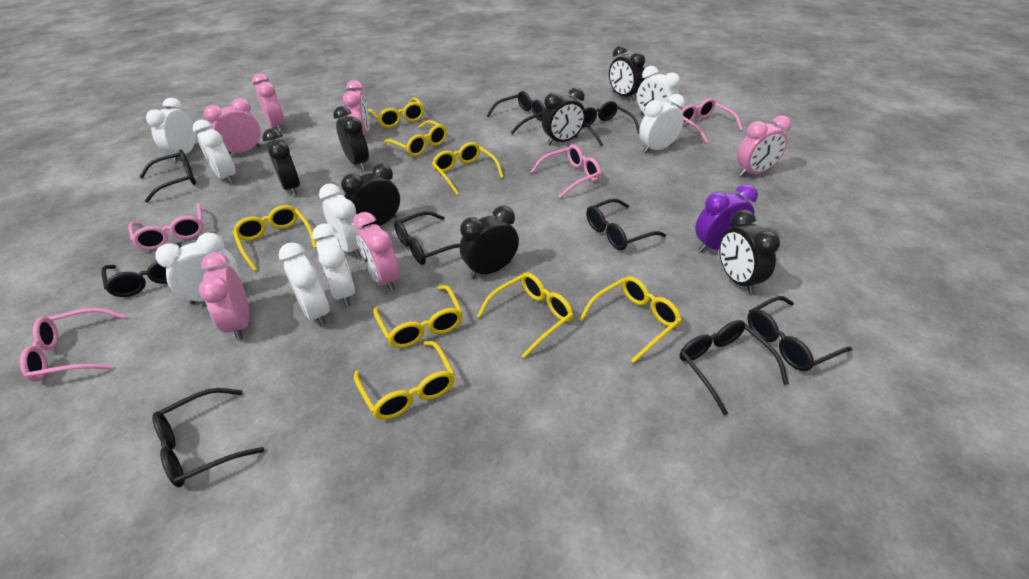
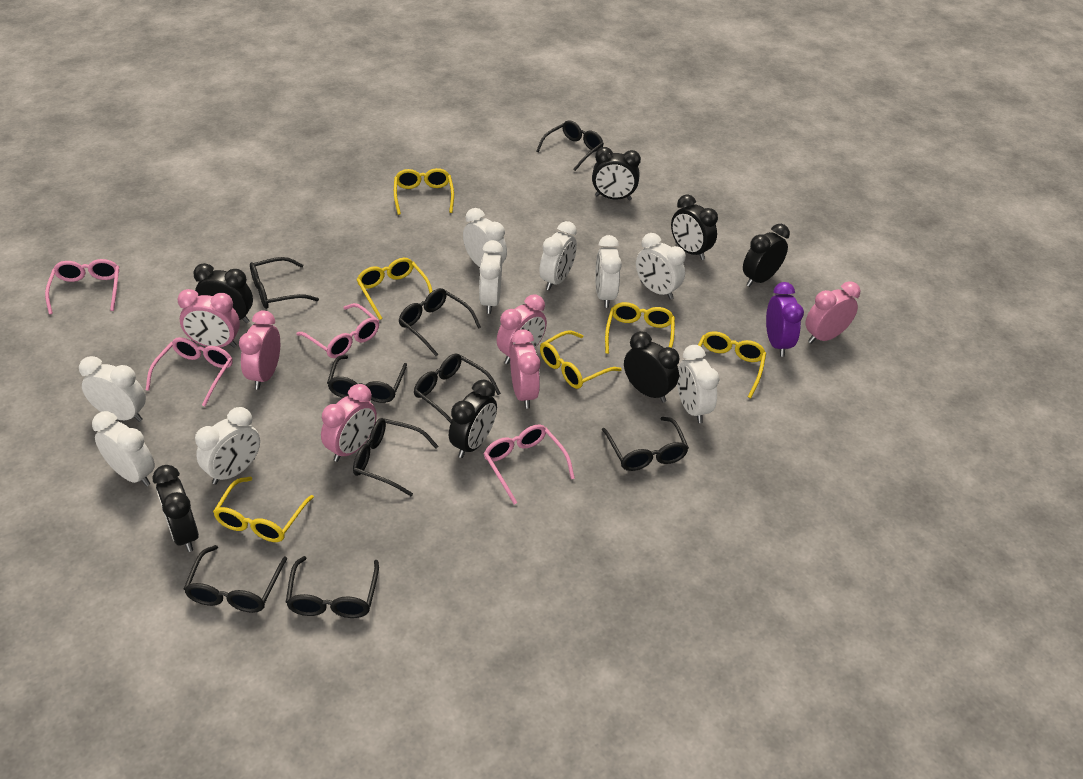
white clock: [146,98,196,162] [155,233,238,304] [193,119,236,184] [279,242,330,326] [312,223,355,307] [319,183,362,258] [637,66,680,115] [639,94,685,153] = 8 -> [79,356,146,422] [92,411,155,487] [195,407,260,484] [463,208,507,267] [479,240,503,314] [539,221,577,290] [595,235,622,308] [636,233,686,300] [677,345,719,423] = 9
yellow glasses: [233,205,317,271] [354,341,455,420] [368,98,424,128] [373,285,463,348] [383,120,447,156] [432,142,503,195] [477,272,573,358] [580,276,682,363] = 8 -> [213,477,314,542] [357,258,432,320] [394,168,454,215] [540,331,622,389] [605,302,675,354] [698,331,766,398] = 6

